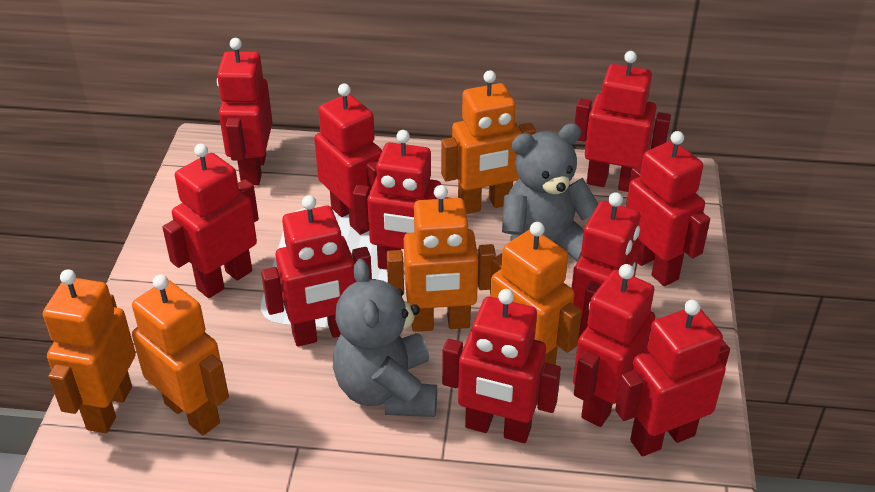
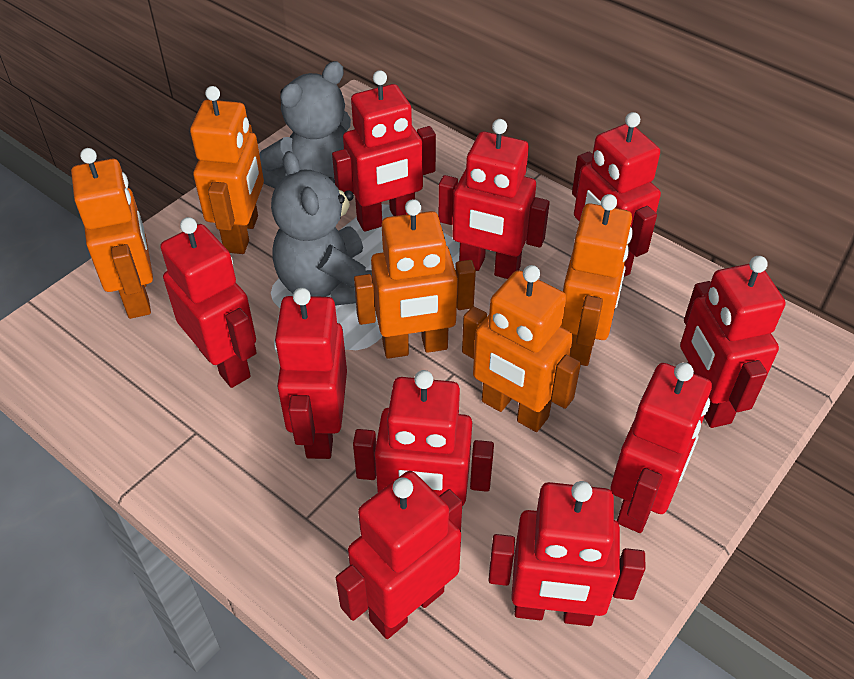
red robot: [162,144,259,298] [217,38,273,185] [261,195,372,347] [314,83,382,235] [353,130,449,270] [442,289,561,443] [572,192,640,339] [573,264,655,427] [575,51,671,192] [615,300,730,456] [626,131,710,286] = 11 -> [160,217,257,388] [274,288,347,459] [332,70,436,232] [336,471,463,639] [353,370,494,506] [438,119,550,279] [488,481,646,626] [572,112,661,277] [610,362,712,533] [680,256,785,428] = 10

